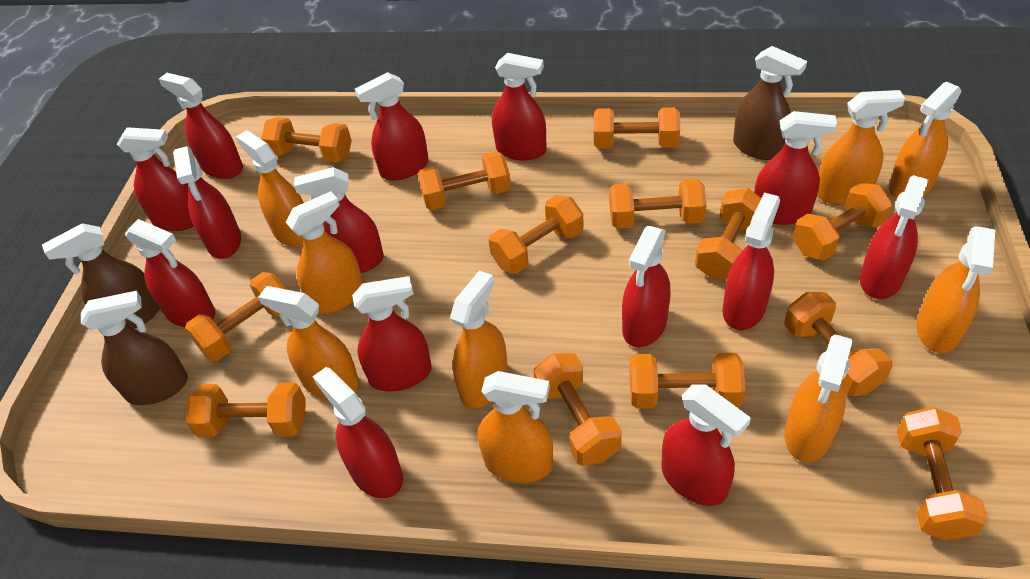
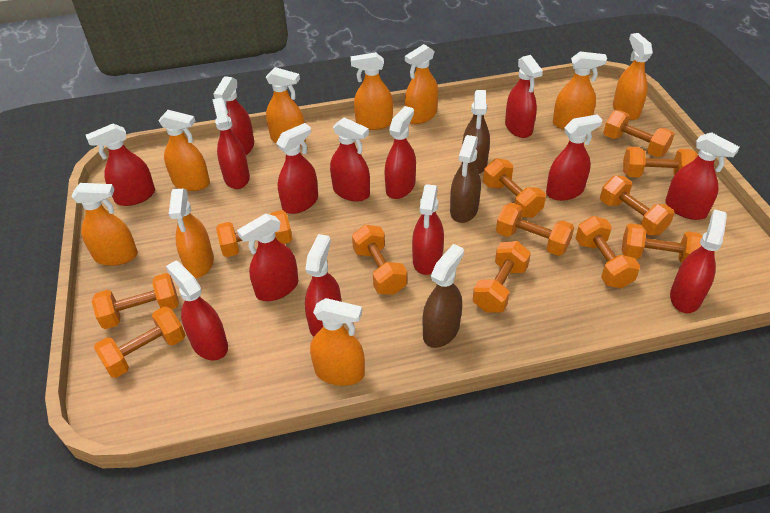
orange dumbbell: [185,272,287,361] [186,383,306,438] [261,117,352,163] [417,151,511,210] [488,195,584,274] [534,353,622,466] [594,107,680,148] [609,179,707,229] [630,353,746,409] [695,188,761,279] [785,292,892,396] [793,183,893,261] [897,407,988,541] = 13 -> [92,273,179,329] [94,307,185,378] [216,210,292,257] [352,225,407,295] [473,241,531,313] [483,158,546,218] [496,203,574,256] [576,216,640,288] [600,176,675,235] [603,110,675,157] [622,223,702,263] [623,147,697,177] = 12

